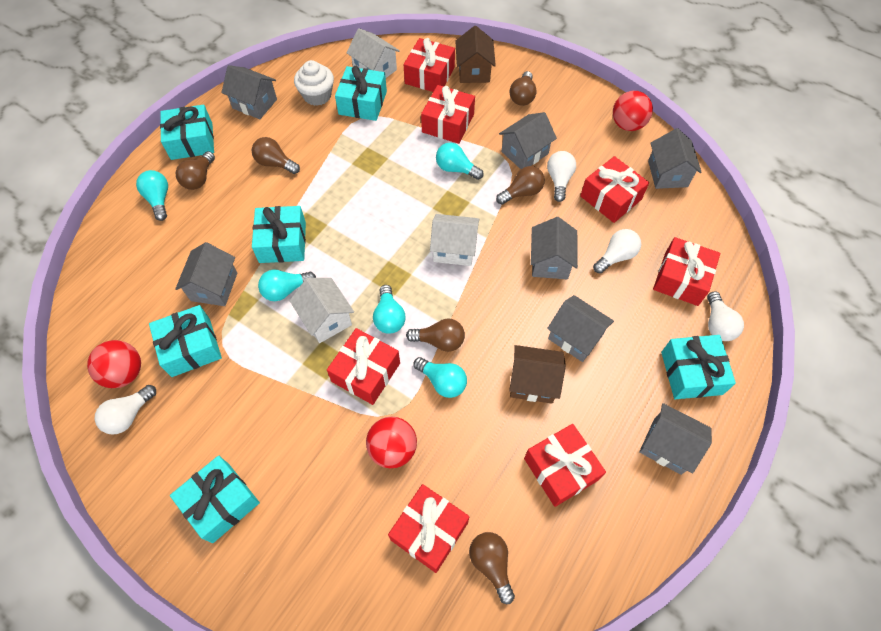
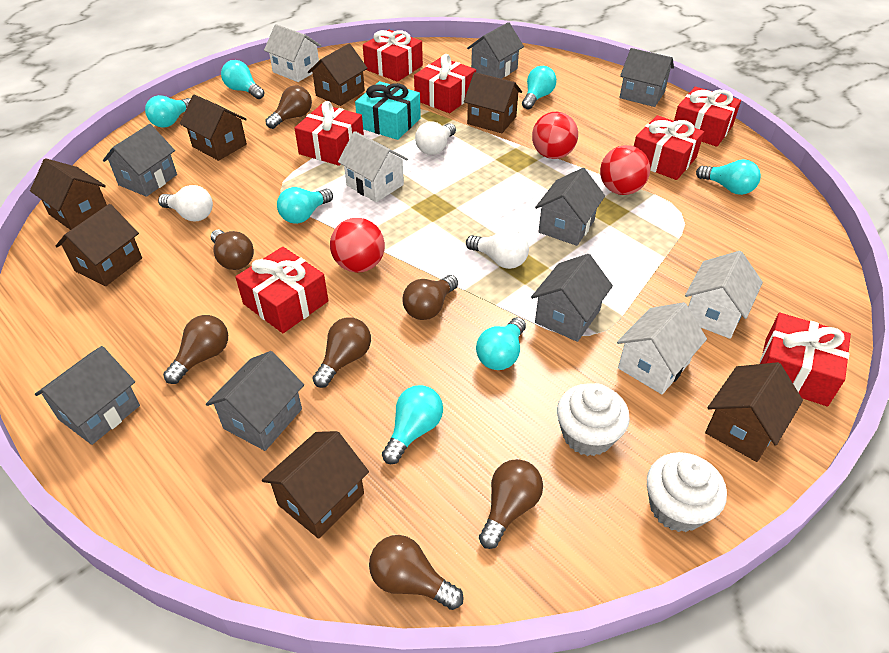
brown house: [455,26,496,83] [509,345,566,404] = 2 -> [30,158,107,230] [56,204,142,286] [180,94,247,161] [262,431,369,539] [308,44,368,106] [464,72,522,133] [705,362,803,462] = 7
brown light bulb: [176,151,215,190] [252,137,300,174] [406,319,465,352] [469,532,515,604] [496,166,545,205] [510,71,537,106] = 6 -> [163,315,228,384] [211,229,254,270] [265,85,312,129] [312,317,371,388] [369,535,464,610] [402,275,458,320] [479,459,543,549] = 7
turquoise gift: [149,305,222,377] [160,105,214,160] [170,455,260,543] [252,206,306,263] [335,66,387,121] [661,335,736,399] = 6 -> [355,81,421,140] = 1
turquoise light bulb: [136,170,168,221] [258,270,316,301] [373,285,406,334] [413,357,467,398] [436,143,483,180] = 5 -> [145,95,190,128] [221,60,265,99] [277,187,333,224] [382,385,443,464] [476,317,526,370] [522,66,557,110] [696,159,761,195] = 7
white cupcake: [294,60,334,106] = 1 -> [557,383,630,456] [647,452,727,532] = 2
white house: [289,278,354,343] [347,28,400,78] [430,214,479,266] = 3 -> [264,24,321,82] [338,131,408,202] [617,302,707,394] [685,251,763,339] = 4
white light bulb: [95,385,156,435] [547,151,576,202] [593,229,641,274] [707,291,744,341] = 4 -> [158,185,213,221] [415,122,456,155] [466,230,529,269] = 3

